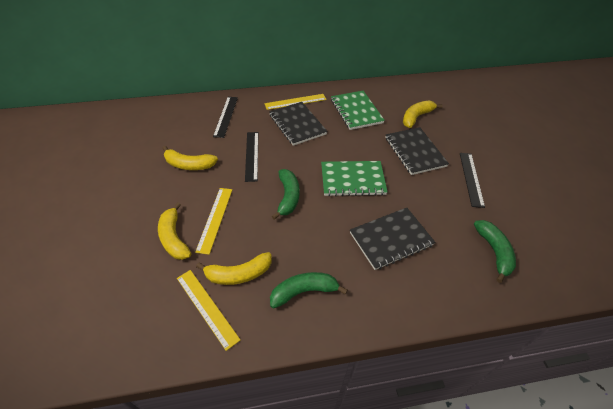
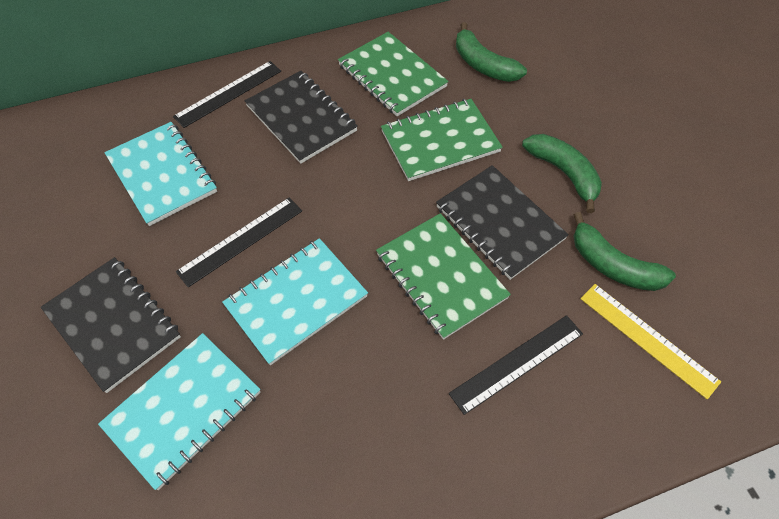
green notebook: [321,161,388,196] [331,91,385,130] = 2 -> [338,32,449,116] [376,213,511,340] [381,99,503,181] = 3
turquoise notebook: none = 0 -> [98,333,261,490] [104,122,217,226] [222,238,368,365] = 3
yellow banana: [158,202,191,260] [162,146,218,170] [196,252,272,285] [403,100,443,128] = 4 -> none = 0
yellow ruler: [177,270,240,351] [195,188,232,255] [264,94,327,110] = 3 -> [580,284,721,399] = 1

